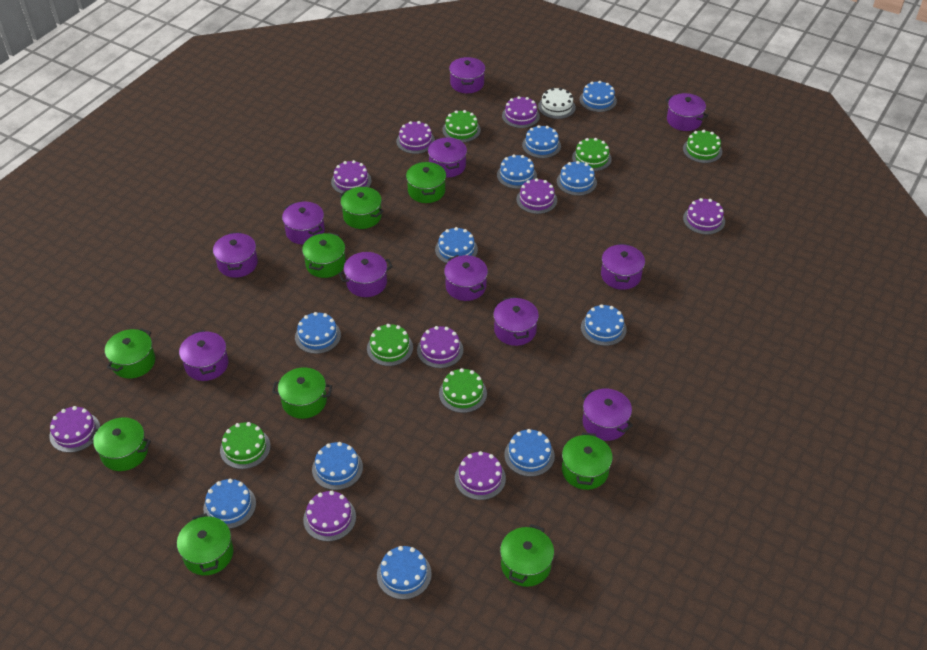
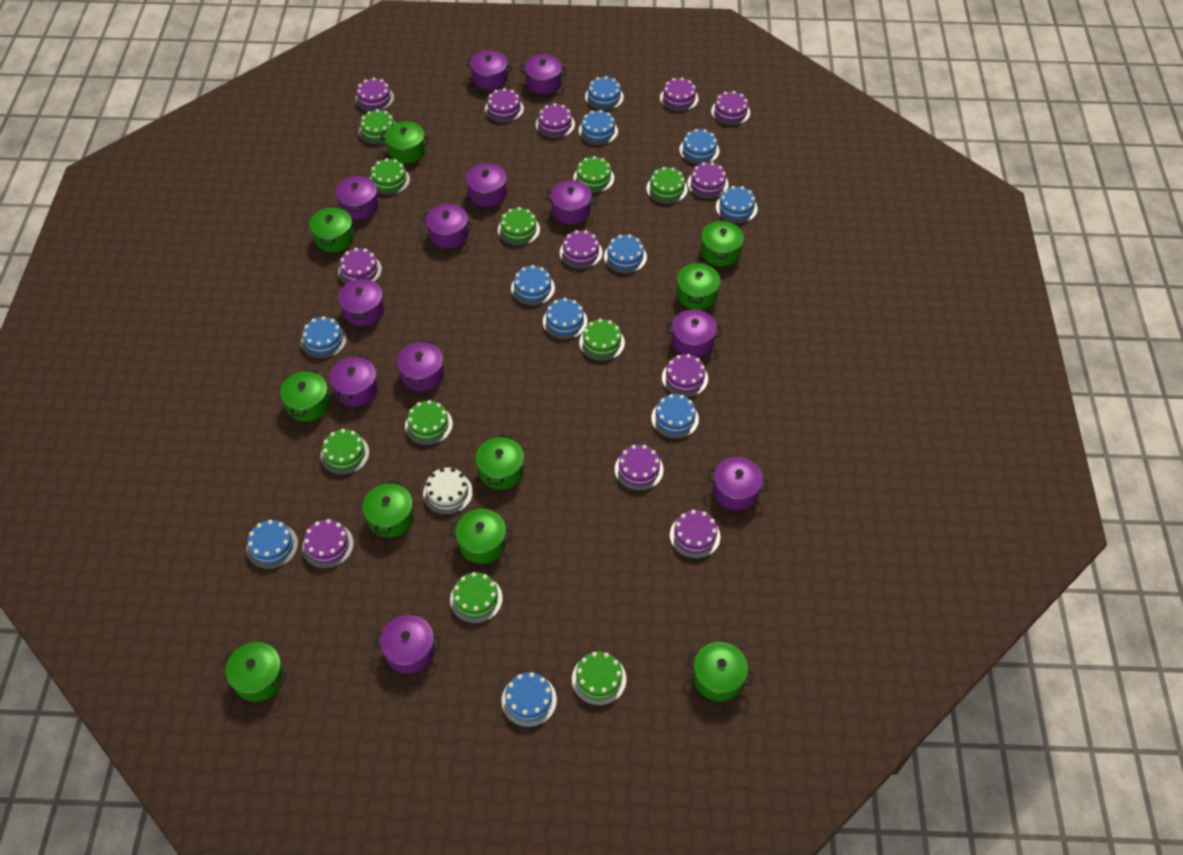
green cake: [220,422,271,469] [367,324,413,366] [439,368,487,413] [442,110,481,142] [572,138,612,171] [683,130,722,163] = 6 -> [320,429,369,475] [359,109,396,145] [370,158,410,195] [405,400,453,445] [450,572,503,623] [498,207,540,246] [572,651,626,705] [573,156,614,193] [579,319,625,361] [646,167,688,204] = 10
green pot: [89,417,151,471] [105,328,155,379] [177,513,233,575] [272,368,332,419] [302,232,346,278] [339,187,384,229] [406,161,446,203] [500,524,554,587] [562,432,613,490] = 9 -> [221,642,287,702] [280,369,330,422] [309,206,354,252] [362,480,414,538] [380,122,430,163] [449,509,513,564] [475,434,524,490] [677,262,721,310] [687,642,755,701] [701,220,744,266] = 10
purple cake: [50,406,100,453] [303,491,356,541] [331,160,372,193] [396,121,435,154] [417,326,463,368] [455,451,506,500] [502,96,540,128] [516,178,557,214] [683,198,725,234] = 9 -> [302,519,354,568] [338,248,382,284] [355,78,394,111] [485,88,524,123] [536,103,575,138] [560,230,603,269] [615,445,663,491] [660,77,699,112] [662,354,708,397] [670,510,720,559] [687,162,729,199] [711,91,750,125] = 12
purple pot: [179,330,228,381] [213,232,258,278] [282,202,325,245] [338,252,393,297] [428,137,467,177] [444,255,488,301] [449,57,485,93] [493,296,539,346] [582,389,633,441] [601,243,645,290] [665,93,708,131] = 11 -> [329,355,378,406] [335,175,379,220] [338,277,384,326] [374,615,441,674] [397,340,444,391] [421,204,473,248] [465,50,513,90] [466,162,507,206] [520,54,567,94] [545,180,597,224] [666,310,722,357] [707,457,769,510] = 12

